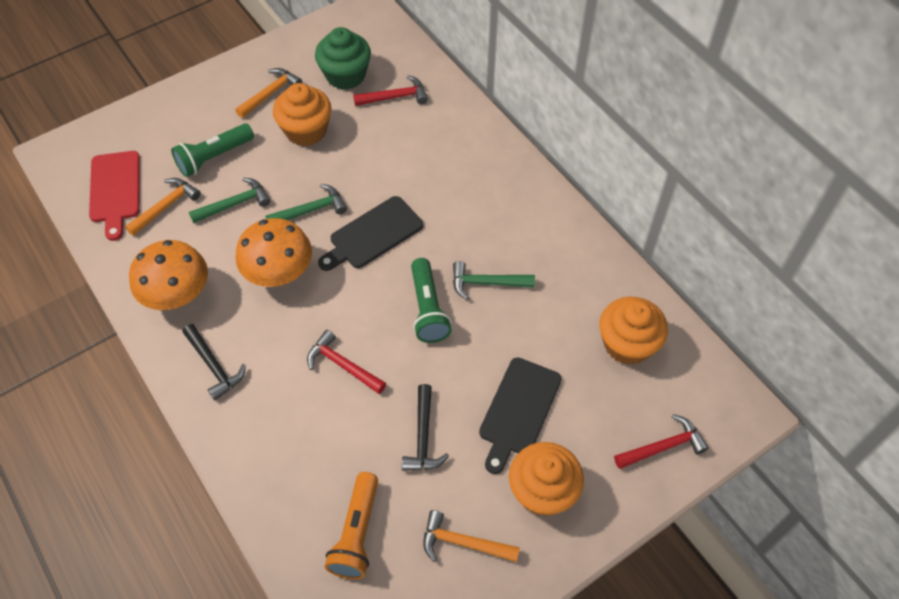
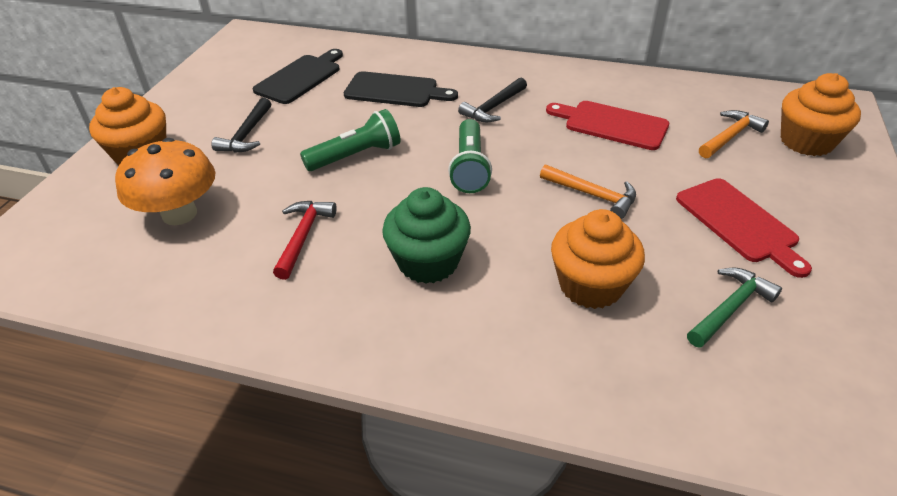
green hammer: [189,178,270,223] [265,184,347,220] [453,261,535,300] = 3 -> [687,268,782,348] = 1
orange flashlight: [325,472,378,579] = 1 -> none = 0
orange hammer: [125,178,201,236] [235,68,302,118] [423,510,520,562] = 3 -> [540,165,636,219] [699,110,769,158] = 2
orange mushroom: [129,240,208,310] [236,218,312,287] = 2 -> [115,138,215,225] = 1
red cutting board: [89,151,140,241] = 1 -> [546,101,669,150] [676,178,812,278] = 2
red hammer: [307,330,386,394] [353,75,428,106] [614,414,708,469] = 3 -> [273,201,337,280] = 1

